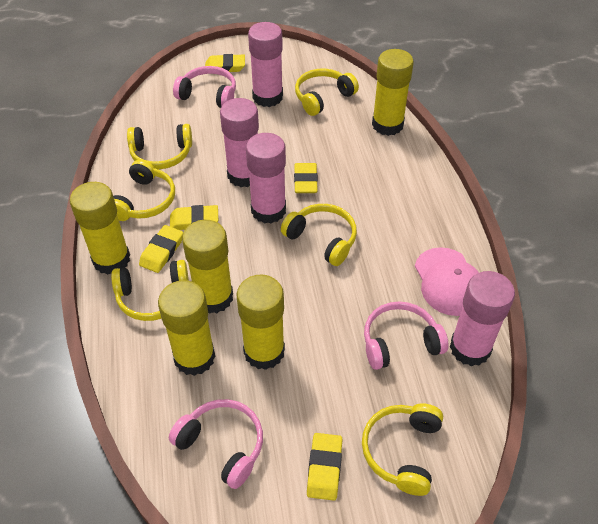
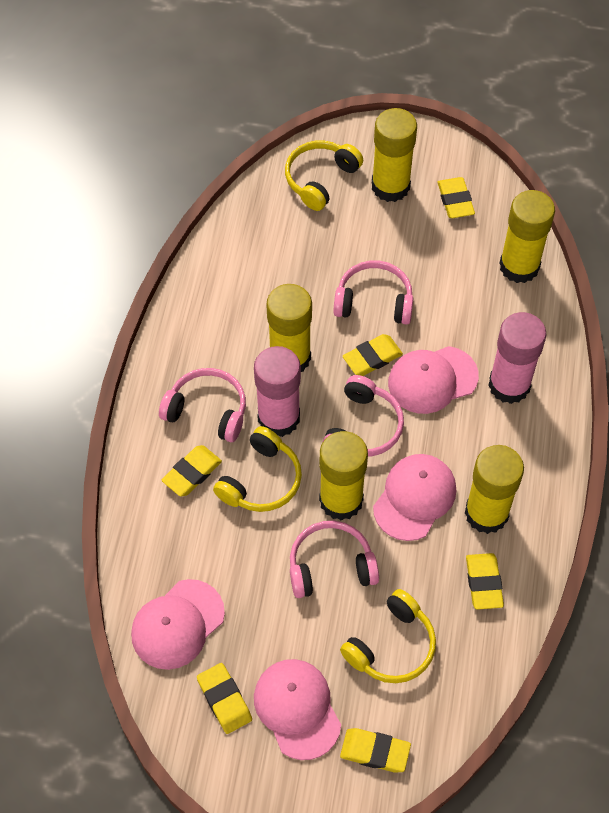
pink cap: [415,247,479,316] = 1 -> [131,579,225,670] [254,659,341,760] [373,454,456,541] [388,346,479,414] = 4
pink glue stick: [220,98,259,187] [246,133,286,224] [248,22,283,107] [450,271,515,366] = 4 -> [254,346,301,437] [488,312,546,404] = 2
pink headphones: [169,399,263,489] [173,66,236,108] [364,302,448,370] = 3 -> [159,368,246,442] [290,521,379,598] [323,375,404,457] [333,261,414,325] = 4
yellow eraser: [139,225,183,273] [170,205,218,230] [205,54,245,72] [294,163,318,193] [307,433,343,501] = 5 -> [161,445,222,497] [197,663,252,734] [340,728,411,773] [343,334,403,376] [437,177,475,218] [466,553,504,610] = 6
yellow headphones: [111,260,189,321] [113,159,175,221] [127,124,192,169] [281,204,357,266] [295,69,359,116] [362,403,443,496] = 6 -> [213,426,302,512] [285,140,364,211] [340,589,436,683] = 3

